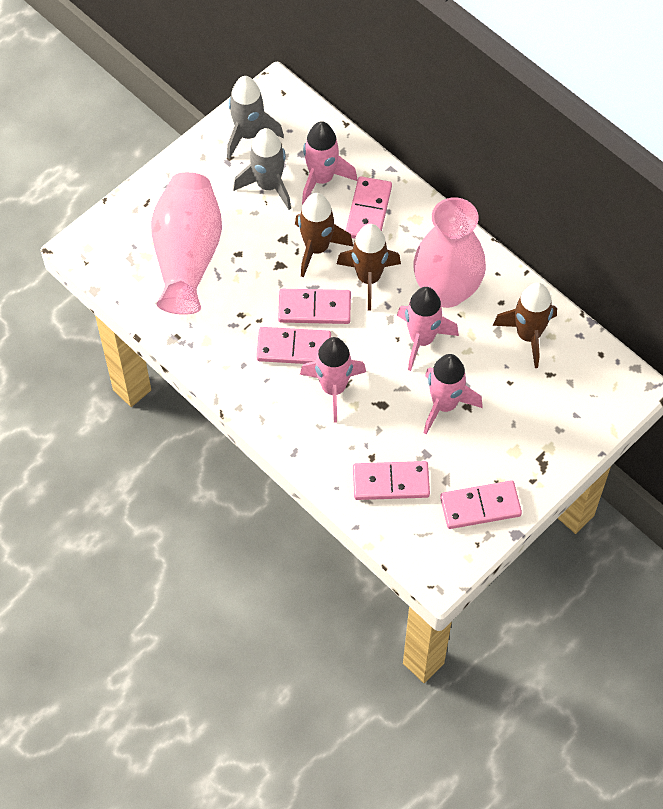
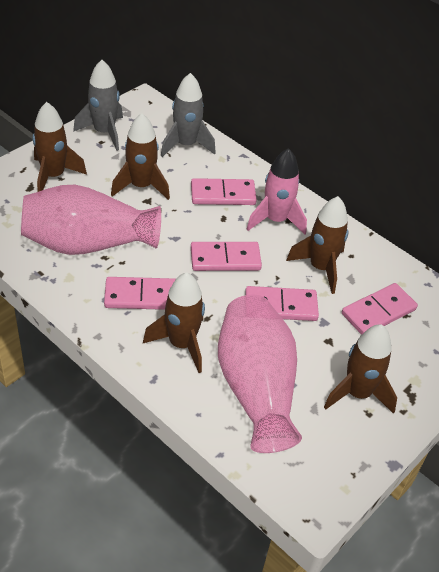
brown rocket: [295,193,353,277] [337,224,401,310] [493,282,557,368] = 3 -> [32,102,87,192] [111,113,170,200] [143,272,205,373] [286,196,349,294] [324,325,397,414] = 5
pink rocket: [300,337,366,423] [302,121,357,204] [397,287,459,371] [424,354,483,434] = 4 -> [247,148,307,235] = 1

